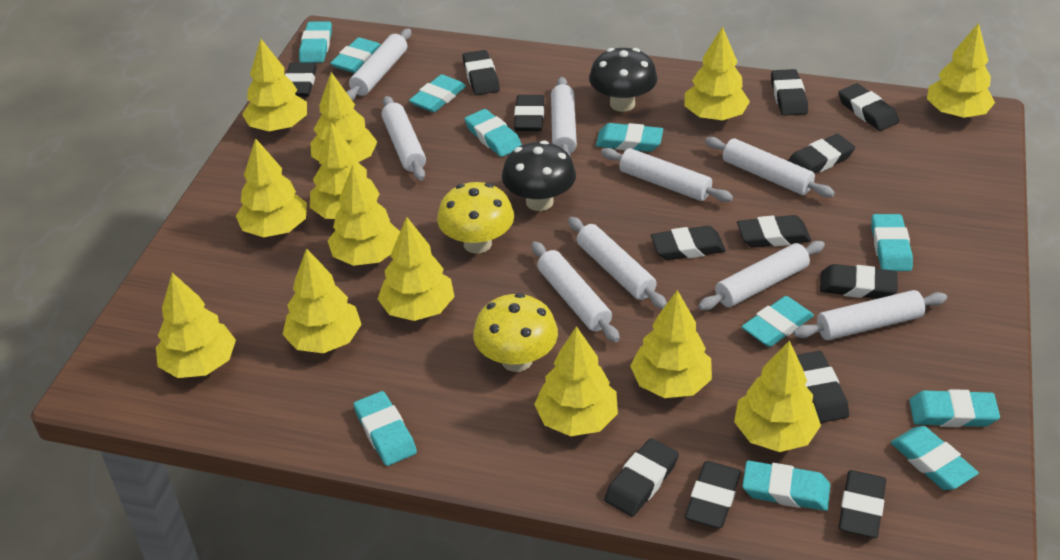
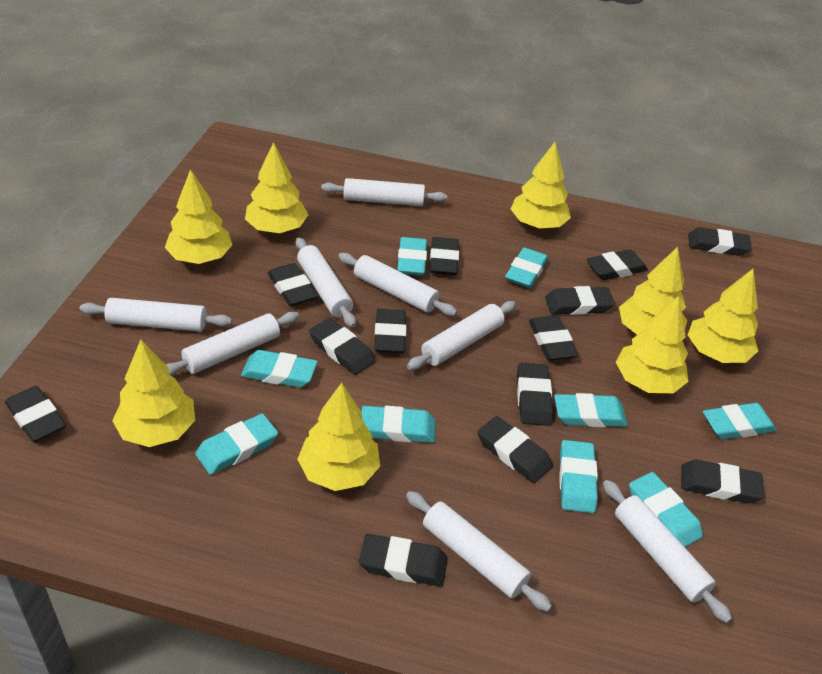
black mushroom: [502,140,576,211] [589,48,658,112] = 2 -> none = 0
turquoise eraser: [299,22,332,63] [330,37,381,73] [354,391,417,466] [409,74,466,112] [465,109,522,157] [596,123,663,152] [742,296,814,347] [742,461,830,511] [871,214,913,271] [891,426,979,490] [909,389,1000,427] = 11 -> [195,413,278,475] [241,350,318,388] [362,406,436,443] [397,237,427,276] [505,248,548,288] [554,393,628,427] [559,440,598,513] [629,472,703,547] [703,403,777,439] = 9
white rolling pin: [346,29,411,101] [381,96,426,180] [531,241,620,342] [551,77,577,157] [568,217,667,309] [601,148,733,202] [698,241,825,310] [705,137,835,197] [793,290,947,340] = 9 -> [80,298,232,332] [165,312,299,376] [296,238,356,328] [321,178,447,206] [338,253,457,316] [406,491,552,612] [407,301,516,370] [603,480,732,623] = 8
yellow mushroom: [437,182,514,254] [473,293,558,372] = 2 -> none = 0
yellow tree: [156,273,236,378] [236,138,307,237] [242,39,307,131] [282,248,362,353] [310,72,377,162] [310,122,380,219] [327,165,400,266] [378,217,455,321] [534,326,618,436] [630,290,712,398] [685,26,750,120] [734,340,821,452] [927,23,995,118] = 13 -> [112,339,195,447] [165,169,232,264] [245,142,308,233] [297,383,380,491] [511,142,571,229] [616,296,689,393] [619,247,687,335] [688,269,758,363] = 8

